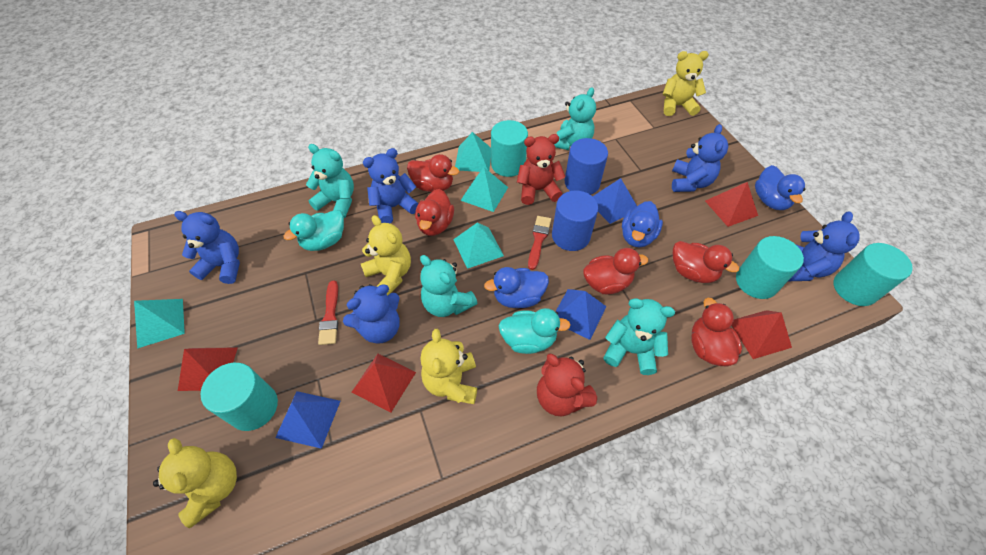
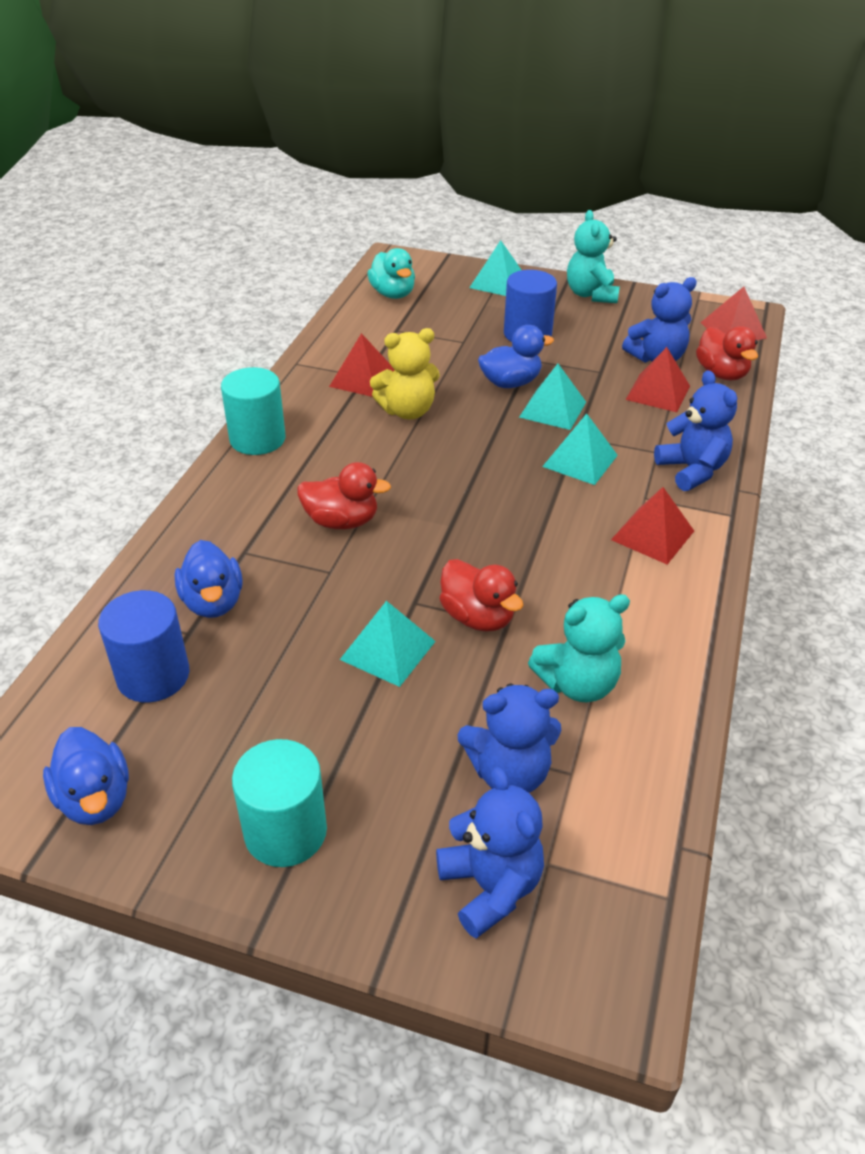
blue pyramid: [275,391,341,449] [555,289,607,340] [593,178,637,224] = 3 -> none = 0
blue teddy bear: [174,211,240,284] [343,284,400,344] [363,148,418,223] [672,124,728,192] [789,212,860,281] = 5 -> [436,767,544,939] [458,684,561,793] [622,277,697,363] [654,370,737,491] = 4
red brush: [318,280,338,345] [528,216,551,270] = 2 -> none = 0
red duck: [407,154,459,192] [415,189,454,236] [583,248,648,295] [673,241,739,283] [691,297,742,366] = 5 -> [297,462,391,529] [439,559,524,632] [696,326,758,380] = 3
red teddy bear: [517,134,566,205] [537,353,597,416] = 2 -> none = 0
turquoise cylinder: [200,363,278,431] [491,120,528,177] [736,236,804,299] [833,243,913,306] = 4 -> [221,367,286,455] [232,739,327,867] = 2
turquoise duck: [283,210,344,251] [499,308,571,354] = 2 -> [367,248,415,299] = 1
turquoise teddy bear: [306,144,354,218] [420,255,478,317] [554,88,596,150] [603,298,675,375] = 4 -> [528,594,630,702] [567,210,620,303] = 2
yellow teddy bear: [153,438,237,528] [361,215,411,295] [420,329,477,404] [663,51,709,116] = 4 -> [370,328,440,419] = 1

